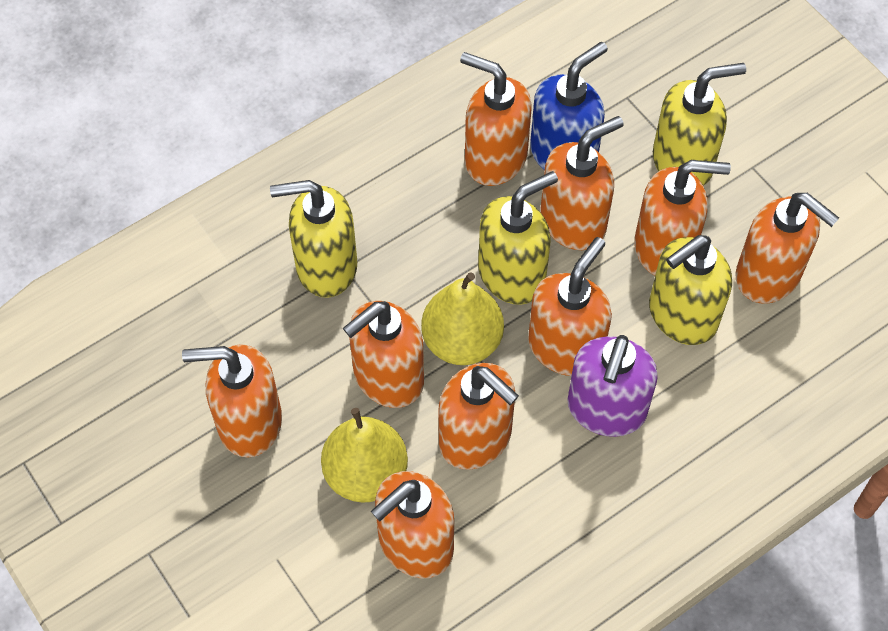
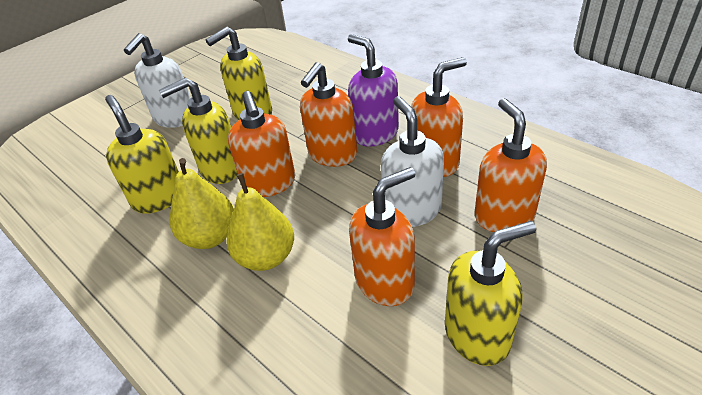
blue soap dispenser: [530,42,608,171] = 1 -> none = 0
orange soap dispenser: [182,344,282,457] [343,301,424,408] [371,471,454,579] [438,363,519,470] [460,52,532,186] [528,237,612,376] [540,116,624,250] [634,160,731,276] [735,193,839,304] = 9 -> [228,91,296,197] [300,62,357,167] [349,167,415,306] [411,57,467,177] [475,98,547,232] = 5
white soap dispenser: none = 0 -> [124,33,191,128] [381,96,444,227] = 2

